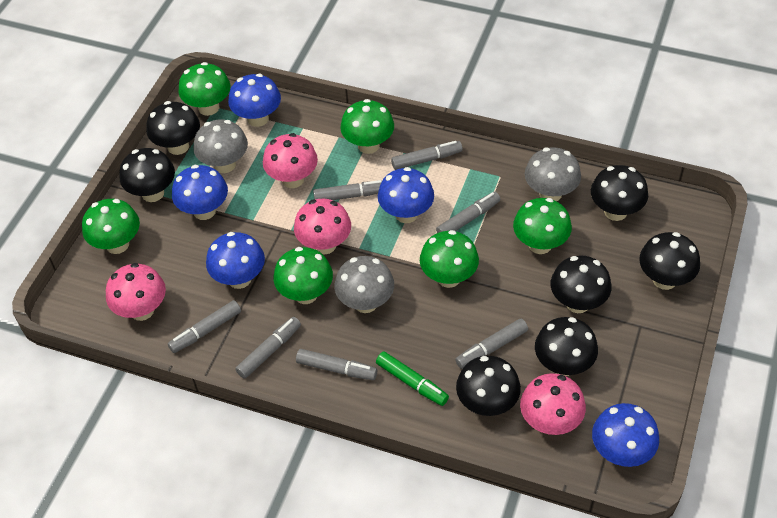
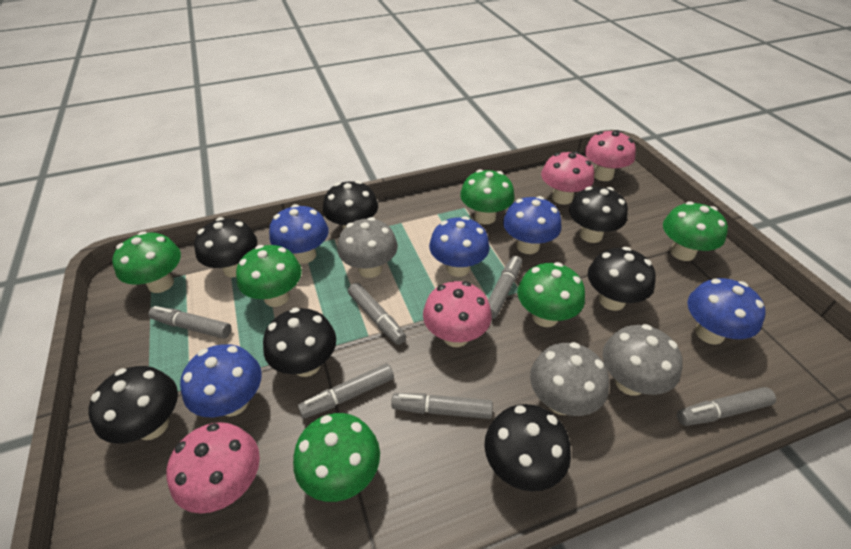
green marker: [376,352,449,406] = 1 -> none = 0
grey marker: [168,300,241,353] [235,317,301,379] [296,349,377,380] [313,180,382,200] [391,141,463,170] [436,192,500,233] [455,319,528,369] = 7 -> [148,306,231,339] [298,363,394,419] [348,283,406,345] [391,393,493,419] [488,256,522,319] [677,387,776,426] = 6

